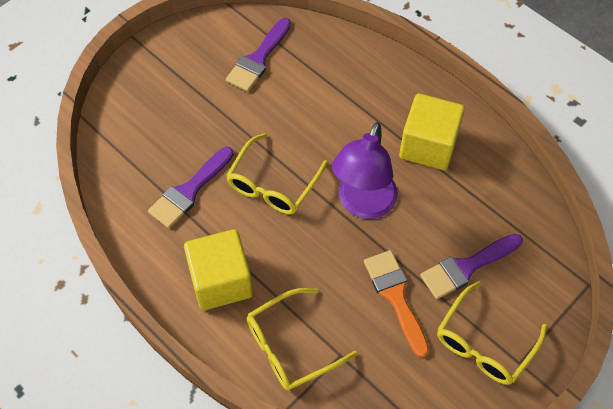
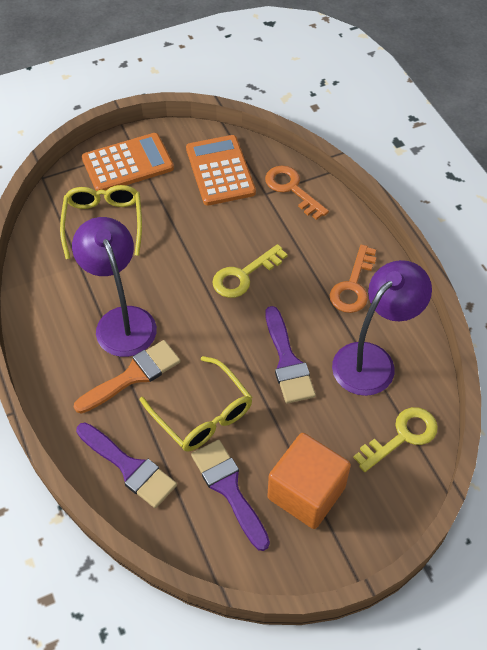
orange calculator: none = 0 -> [82,133,174,191] [186,135,256,206] = 2
orange cube: none = 0 -> [268,433,351,529] = 1
orange key: none = 0 -> [265,166,329,220] [330,245,377,313] = 2
purple lamp: [332,122,398,219] = 1 -> [72,217,157,357] [332,260,432,396] = 2
yellow cube: [184,229,253,310] [399,94,465,170] = 2 -> none = 0
yellow glasses: [226,133,328,214] [247,288,357,391] [437,281,547,385] = 3 -> [60,185,142,259] [140,356,252,452] = 2
yellow key: none = 0 -> [212,244,288,298] [353,407,438,472] = 2

